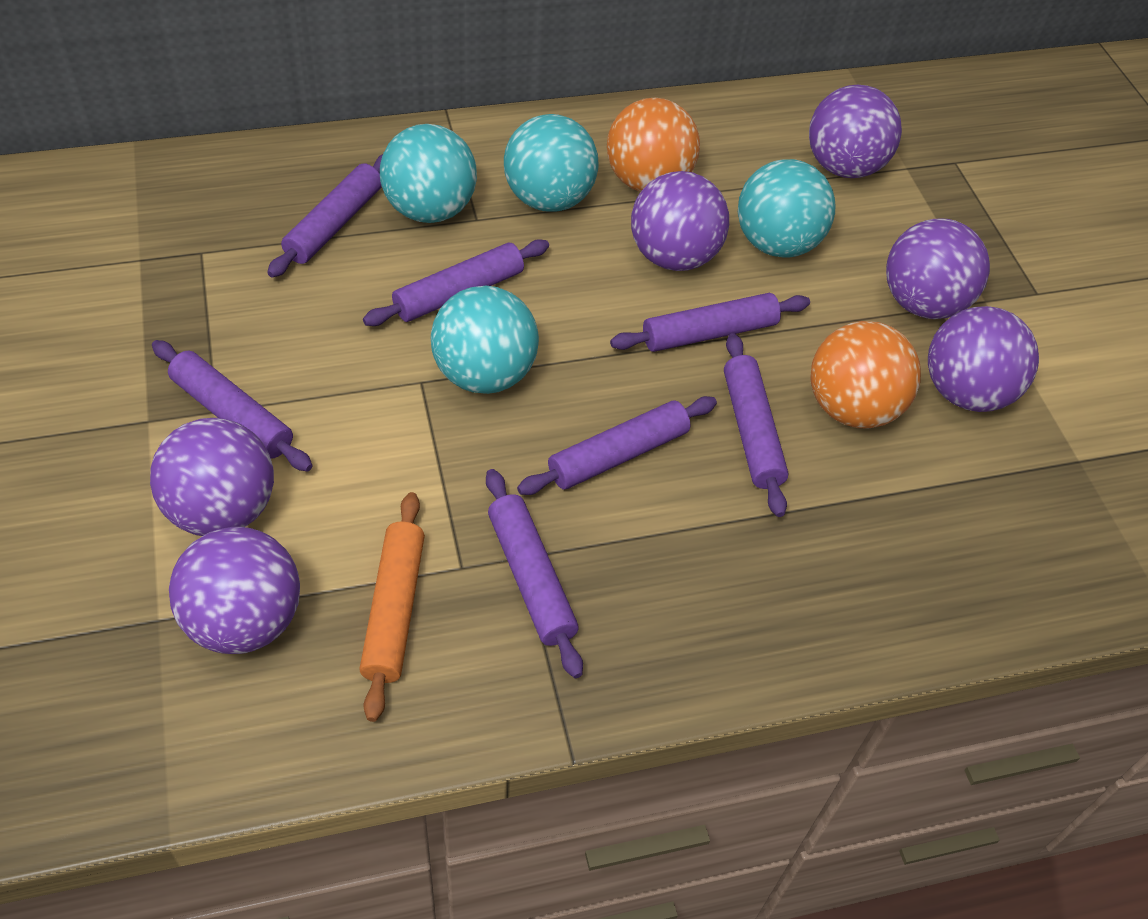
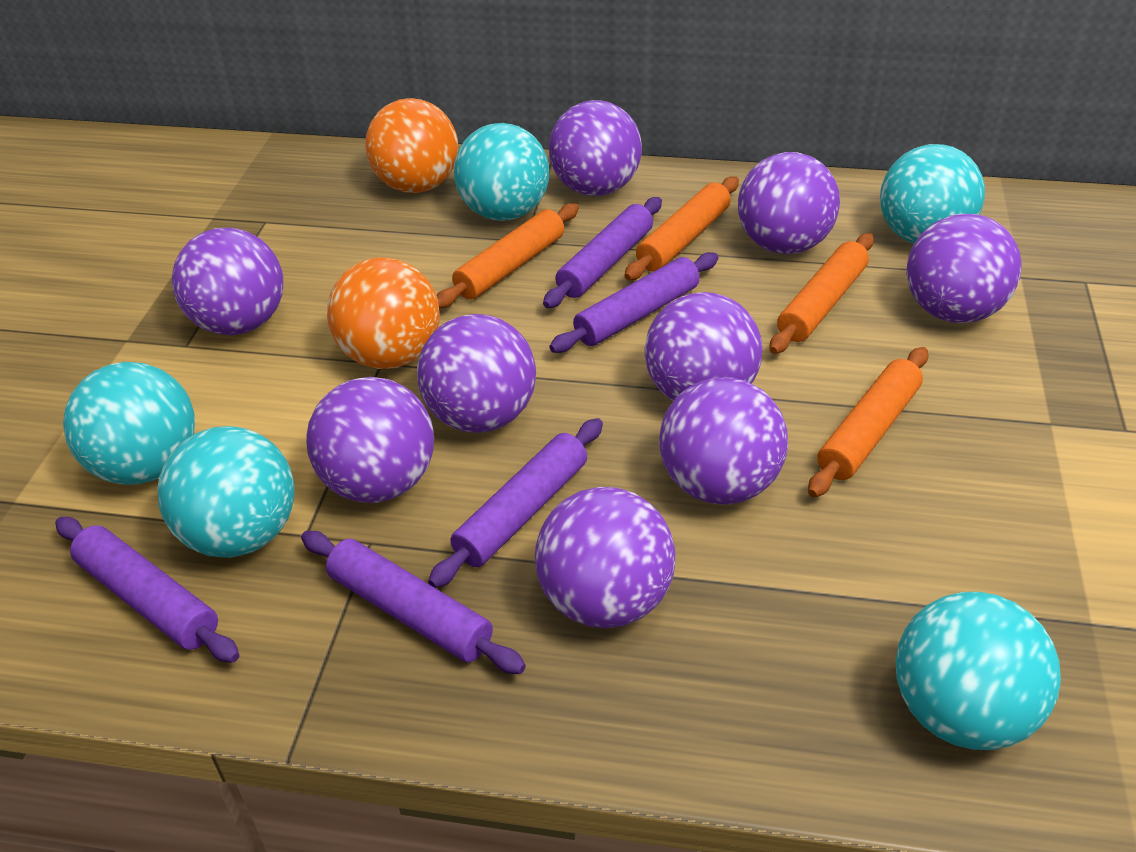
orange rolling pin: [359,492,425,722] = 1 -> [436,203,579,308] [624,176,739,280] [770,233,874,354] [808,347,928,497] = 4
purple ball: [150,418,274,536] [169,527,300,654] [631,171,729,271] [809,85,902,178] [886,219,990,319] [928,306,1039,412] = 6 -> [172,228,284,335] [306,377,434,503] [417,314,536,433] [535,487,675,628] [549,100,642,196] [645,292,762,401] [659,377,788,505] [738,152,840,254] [907,214,1022,323] = 9
purple rolling pin: [152,340,312,471] [267,154,383,278] [363,239,549,326] [486,469,583,678] [517,396,717,495] [610,293,810,352] [724,333,789,517] = 7 -> [55,517,240,663] [301,531,526,674] [428,418,603,588] [543,197,662,308] [549,252,719,353] = 5
turquoise ball: [380,124,477,223] [431,286,539,394] [504,114,598,212] [738,159,835,258] = 4 -> [63,362,195,485] [157,426,295,558] [454,123,549,221] [880,144,985,244] [896,592,1061,750] = 5

